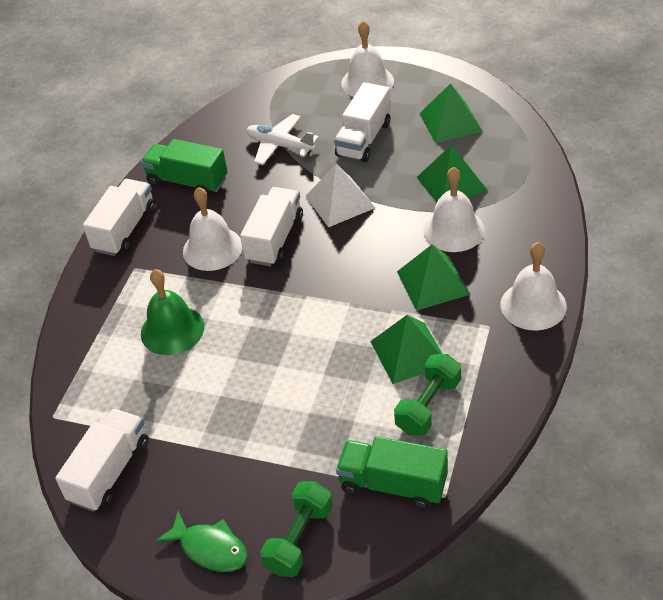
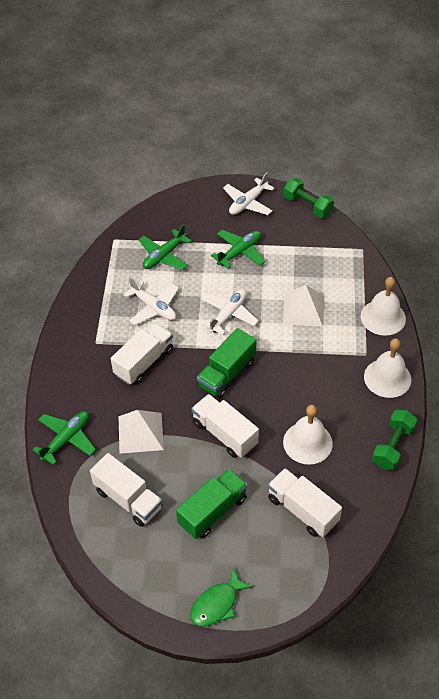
green bell: [141,269,204,355] = 1 -> none = 0
green plane: none = 0 -> [33,411,96,465] [139,224,192,270] [211,230,265,269] = 3
green pyramid: [370,315,442,384] [397,244,470,311] [417,145,487,203] [420,83,483,143] = 4 -> none = 0
white bell: [183,187,243,271] [341,20,394,97] [423,167,485,252] [501,242,567,331] = 4 -> [283,405,333,465] [361,277,406,336] [364,338,411,398] = 3
white plane: [246,114,319,165] = 1 -> [123,277,179,325] [201,289,259,335] [223,173,275,215] = 3
white pyramid: [305,164,375,227] = 1 -> [119,410,164,454] [283,285,324,327] = 2

